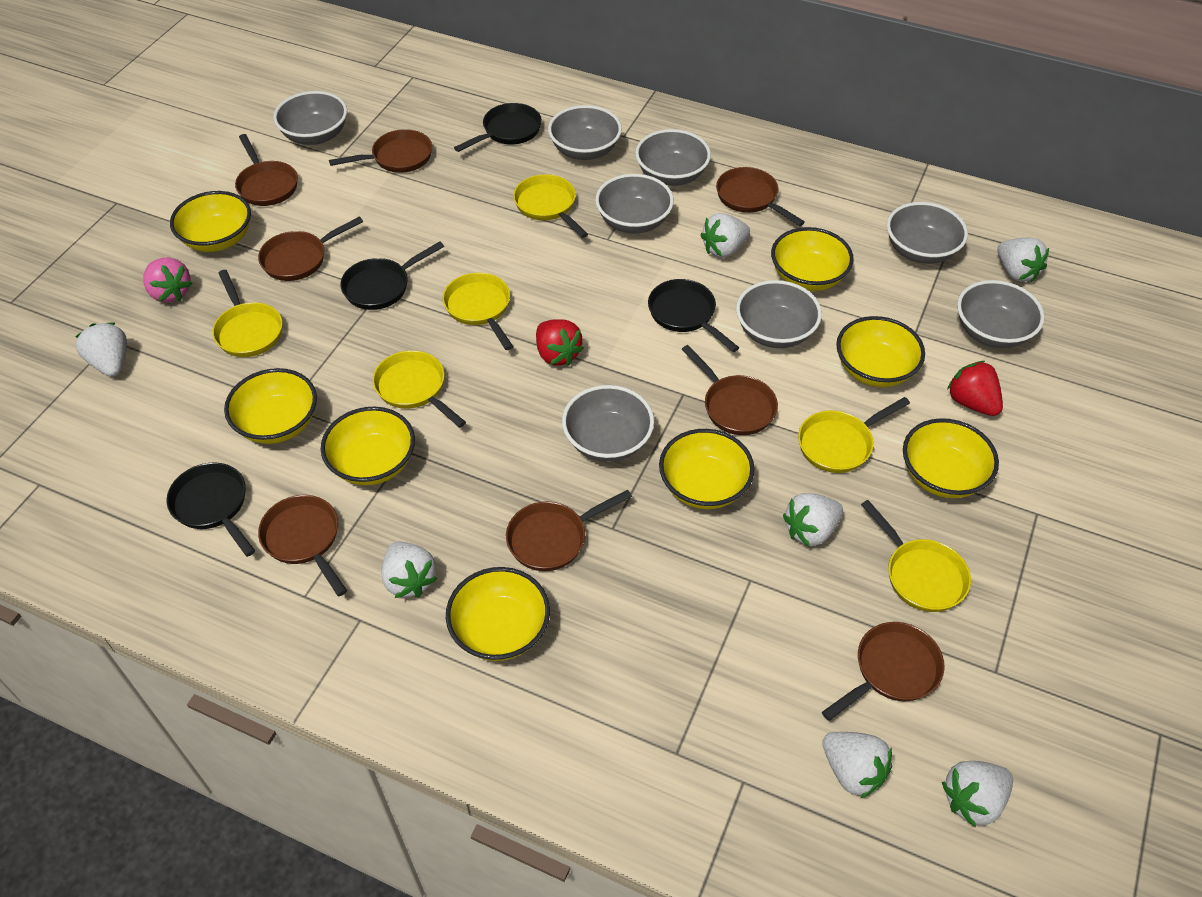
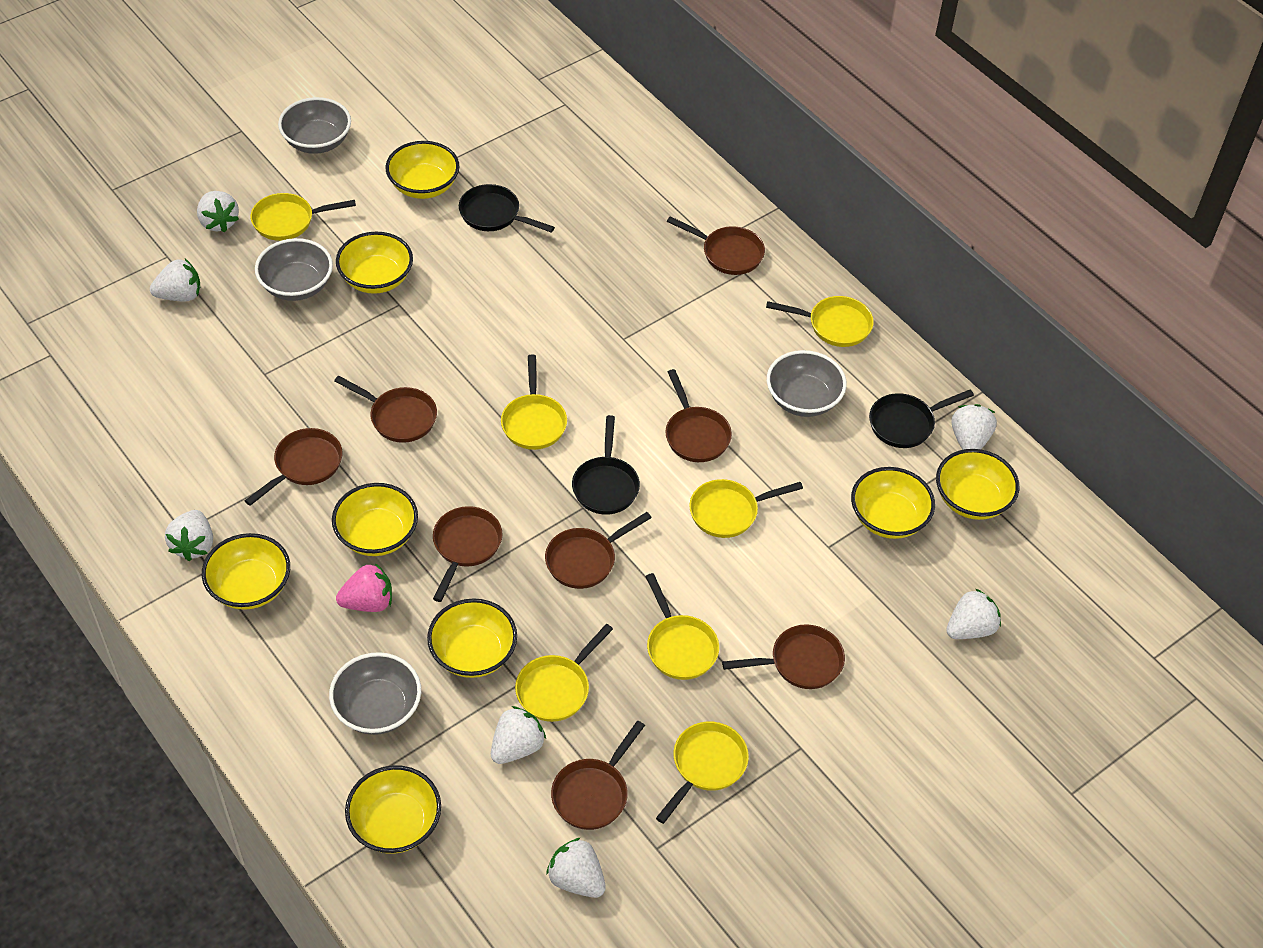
black pan: [167,462,255,557] [340,241,444,310] [454,103,542,152] [648,279,739,352] = 4 -> [459,184,555,233] [572,415,640,515] [869,389,974,448] = 3
grey bowl: [273,91,347,145] [548,105,622,160] [562,385,654,462] [595,174,674,233] [635,129,711,186] [736,280,822,348] [887,202,968,264] [957,280,1045,348] = 8 -> [255,238,333,301] [278,97,351,154] [329,652,421,735] [767,350,847,417] = 4
red strawberry: [536,319,584,366] [947,361,1003,416] = 2 -> none = 0
yellow pan: [212,270,283,357] [373,350,466,428] [443,273,513,350] [513,174,588,238] [798,397,910,473] [861,500,971,612] = 6 -> [251,193,356,241] [501,355,567,450] [515,624,613,722] [645,573,719,680] [656,722,749,824] [689,479,803,538] [766,296,874,347] = 7

